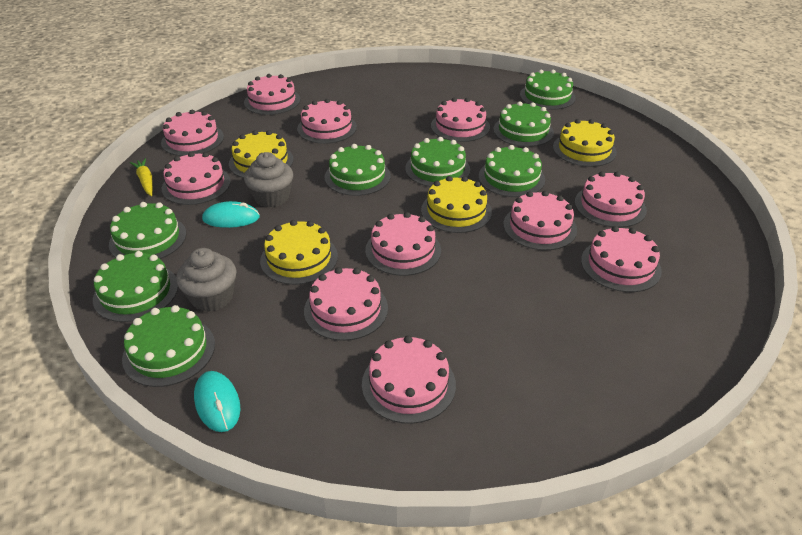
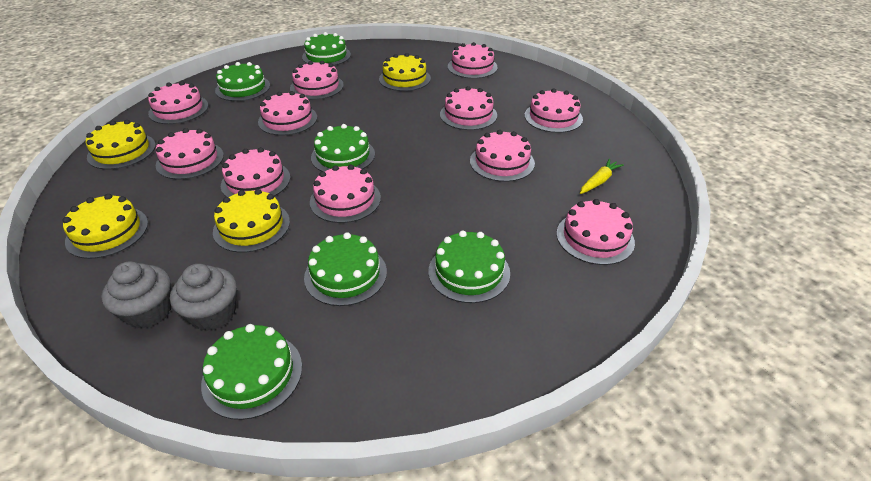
green cake: [93,251,178,322] [109,202,186,259] [122,305,215,387] [325,144,391,196] [405,137,470,187] [479,145,545,197] [493,101,554,147] [520,70,576,110] = 8 -> [201,324,302,420] [215,62,270,101] [302,32,351,65] [304,232,387,306] [311,124,375,172] [428,231,510,303] = 6
turquoise mouse: [194,371,240,432] [202,201,260,228] = 2 -> none = 0

